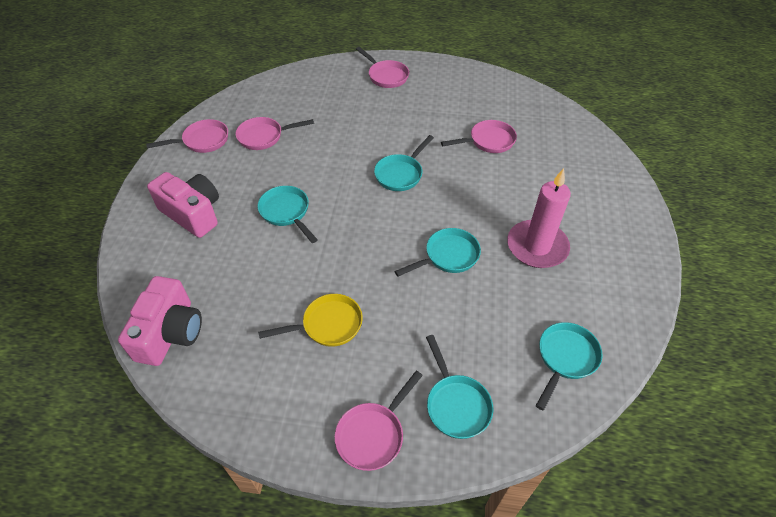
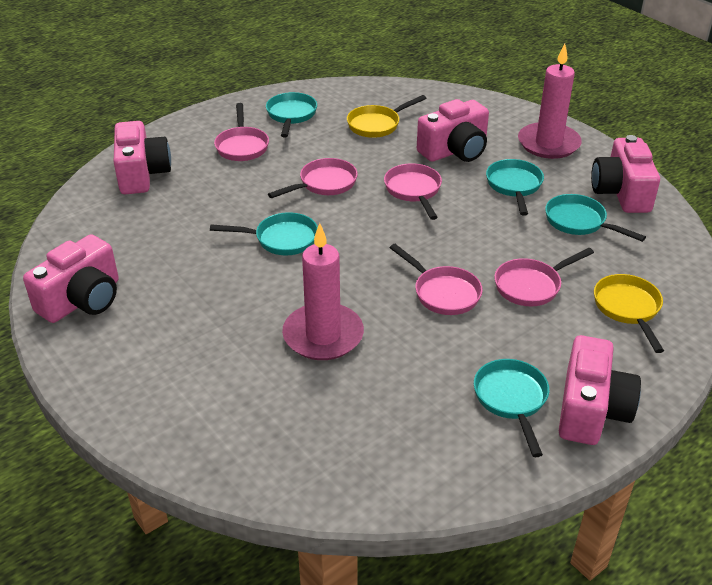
pink camera: [118,276,202,366] [147,172,219,238] = 2 -> [23,234,119,323] [114,121,171,194] [417,99,489,162] [559,335,641,445] [591,135,660,213] = 5
pink candle: [507,168,571,268] = 1 -> [282,223,364,360] [518,44,582,159] = 2
yellow pan: [258,294,363,347] = 1 -> [347,95,426,138] [594,274,664,353] = 2

